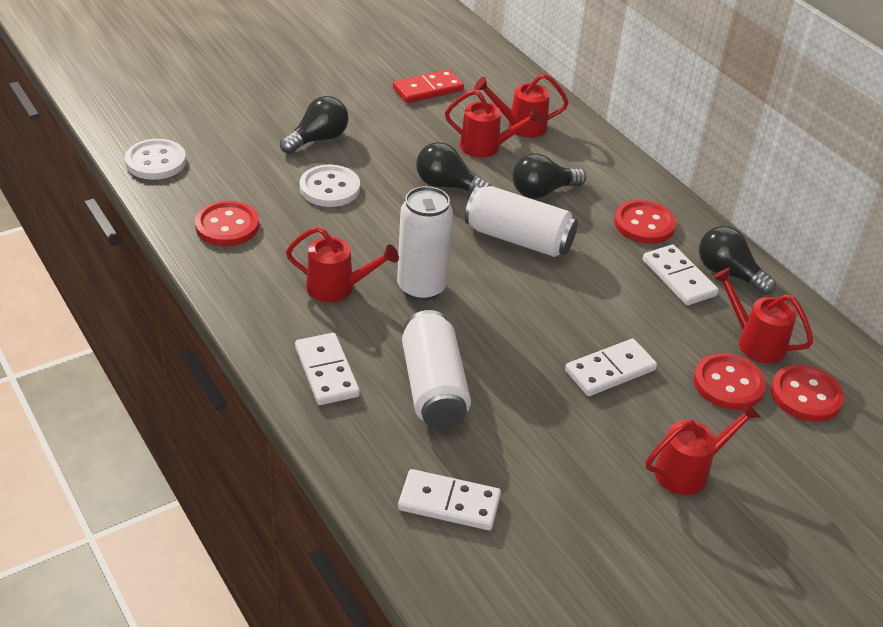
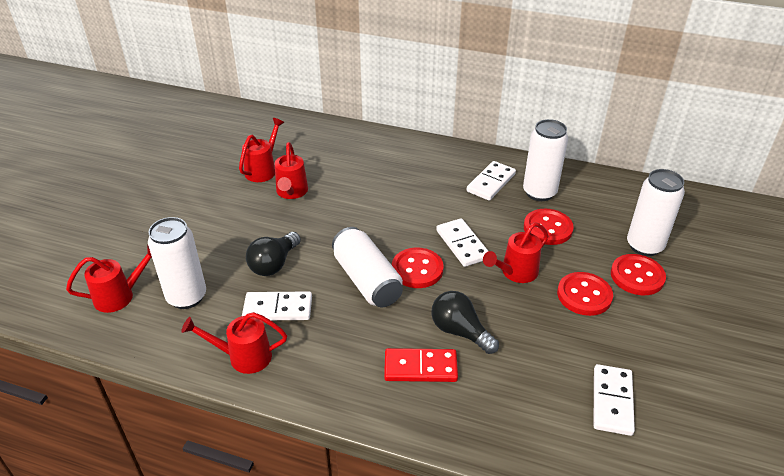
black light bulb: [280,96,348,154] [416,142,492,193] [512,154,586,199] [699,226,776,295] = 4 -> [246,232,301,276] [431,291,499,354] = 2
white button: [125,139,186,180] [300,165,360,207] = 2 -> none = 0
white can: [397,186,453,301] [402,310,471,429] [465,186,578,257] = 3 -> [148,217,206,309] [332,227,403,307] [523,119,568,201] [627,169,685,256] = 4

